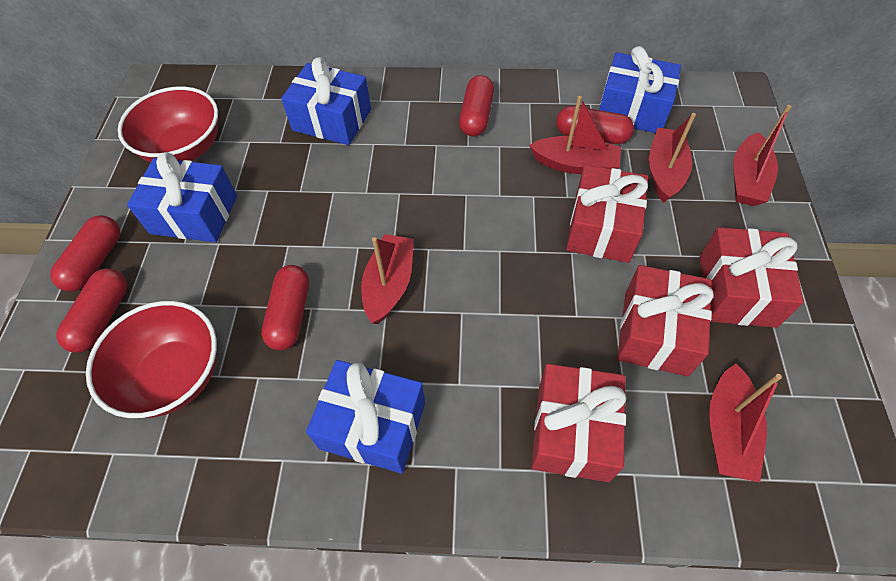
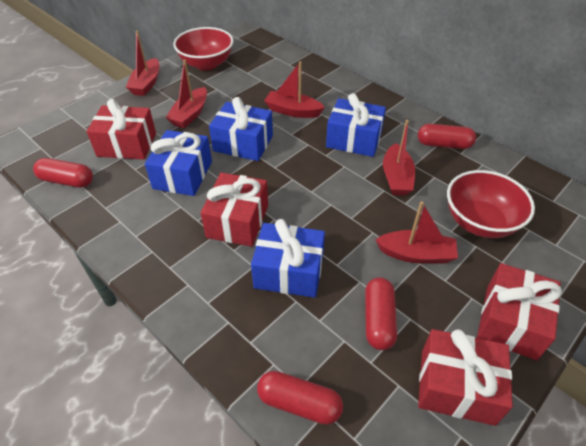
red capsule: [50,215,120,292] [56,268,127,353] [261,265,309,350] [459,75,494,136] [556,106,634,144] = 5 -> [33,158,93,188] [257,371,343,425] [365,277,397,350] [418,124,476,149] = 4

